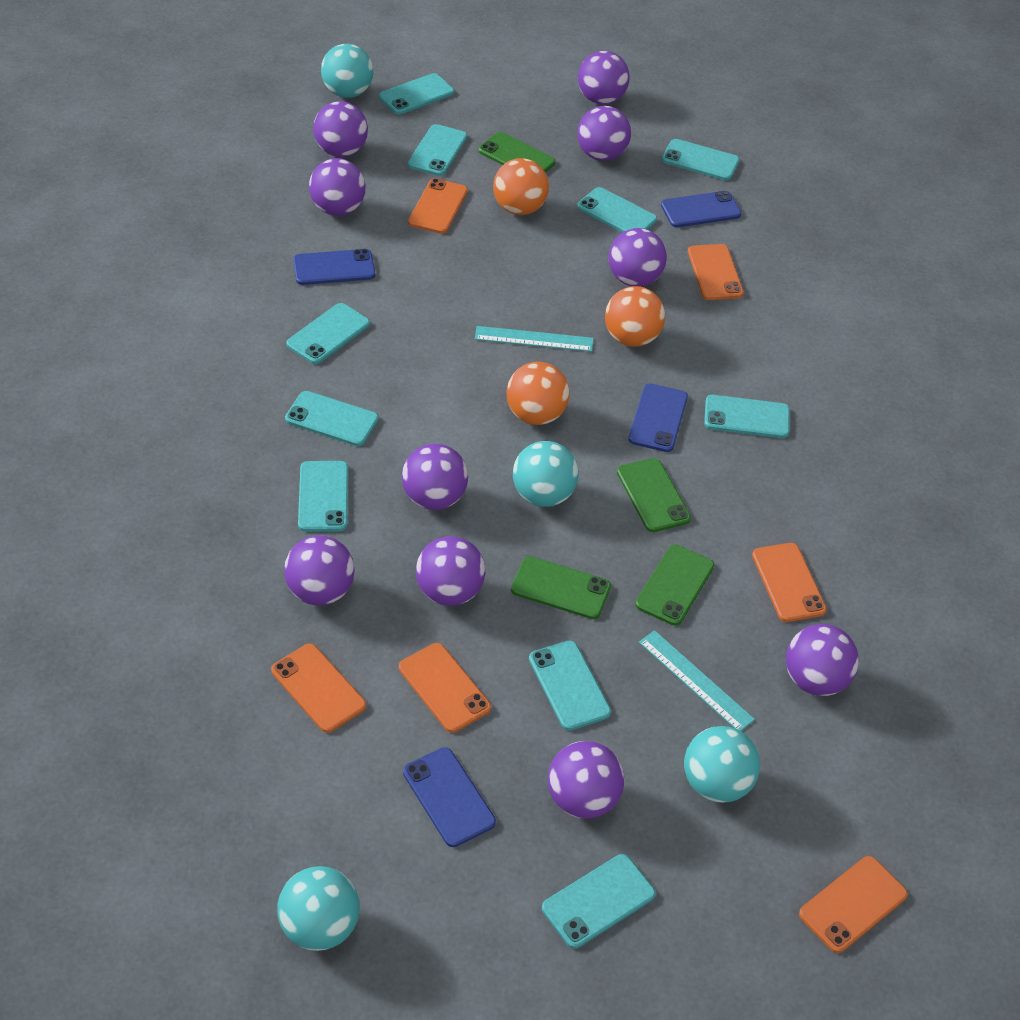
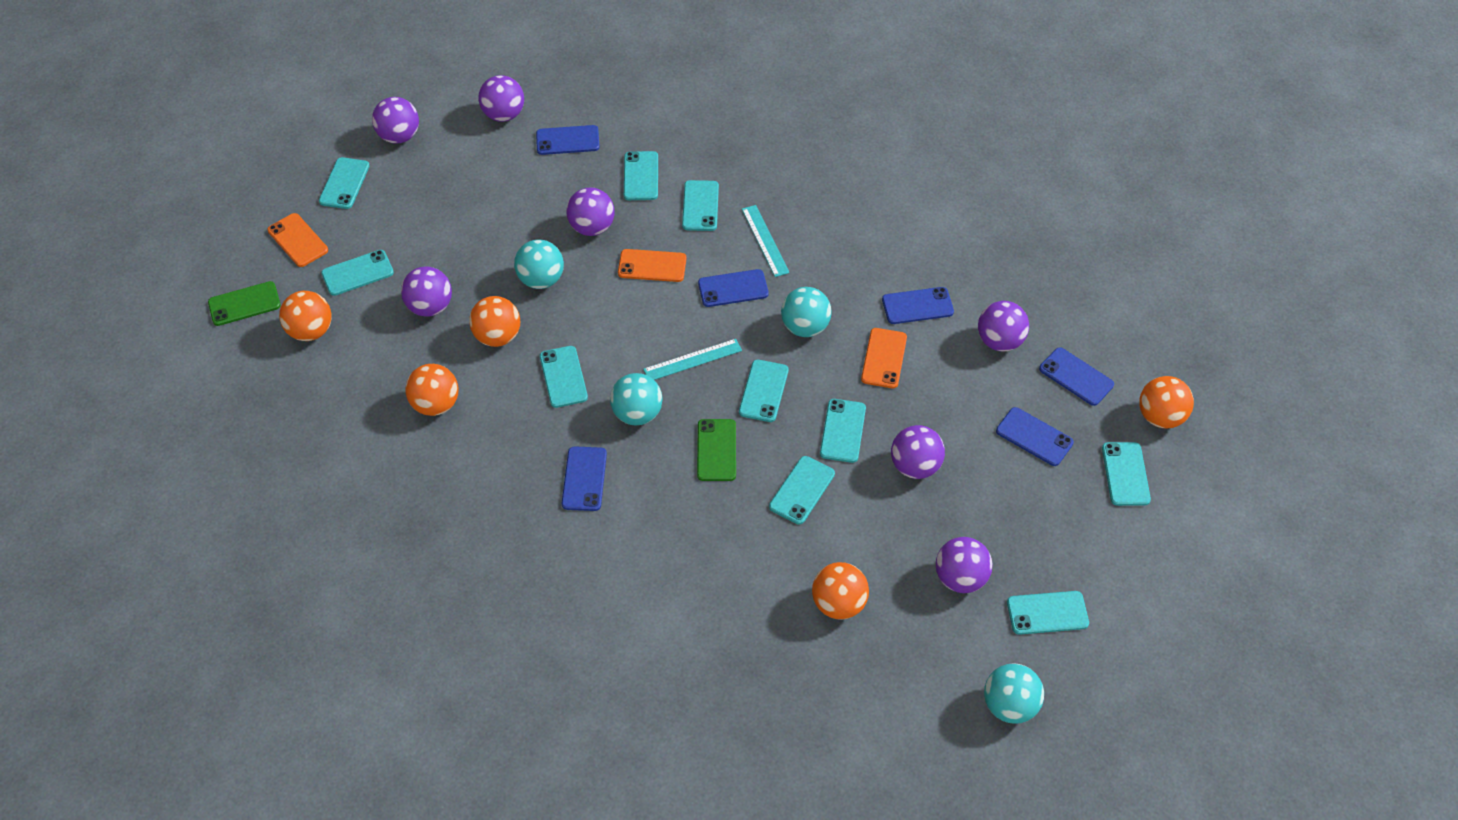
blue phone: [293,249,375,285] [403,747,496,847] [628,383,688,452] [661,191,741,227] = 4 -> [536,125,600,155] [562,446,607,511] [698,269,769,307] [882,287,954,324] [996,407,1074,466] [1039,347,1114,406] = 6
green phone: [478,132,556,173] [511,556,611,619] [617,458,691,532] [635,545,714,626] = 4 -> [208,281,281,326] [697,419,736,481] = 2
orange ball: [493,158,549,215] [506,362,570,425] [605,286,665,347] = 3 -> [279,291,332,341] [406,364,458,416] [469,296,520,347] [812,562,869,620] [1139,376,1194,429] = 5
orange phone: [271,643,366,733] [399,643,491,733] [408,178,468,234] [688,244,744,300] [752,543,827,622] [799,856,908,953] = 6 -> [267,213,328,267] [618,249,686,282] [861,328,907,388] = 3
purple ball: [284,535,355,606] [309,158,366,216] [313,101,368,157] [402,443,468,510] [416,536,485,606] [548,741,624,819] [577,106,631,161] [578,51,630,104] [609,228,667,287] [786,624,859,696] = 10 -> [372,97,419,144] [401,267,452,317] [479,75,524,122] [566,187,615,236] [891,425,945,479] [936,537,993,593] [978,301,1029,352] = 7

